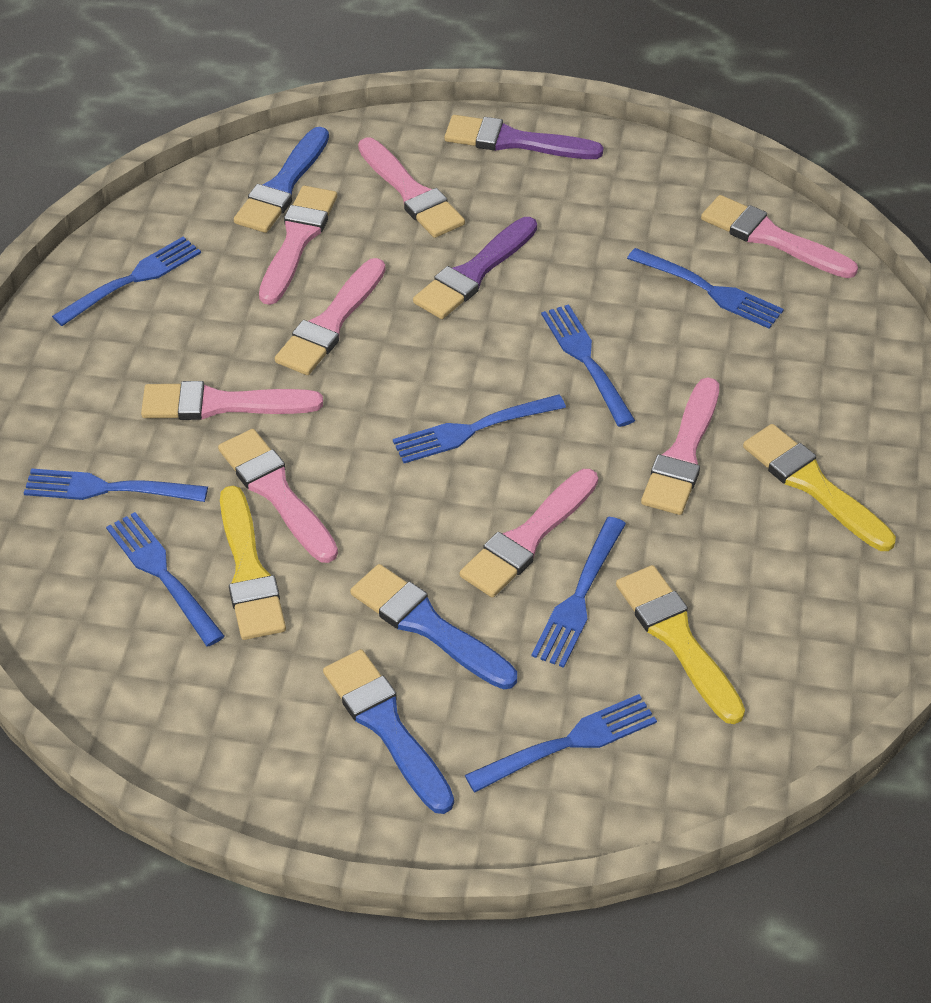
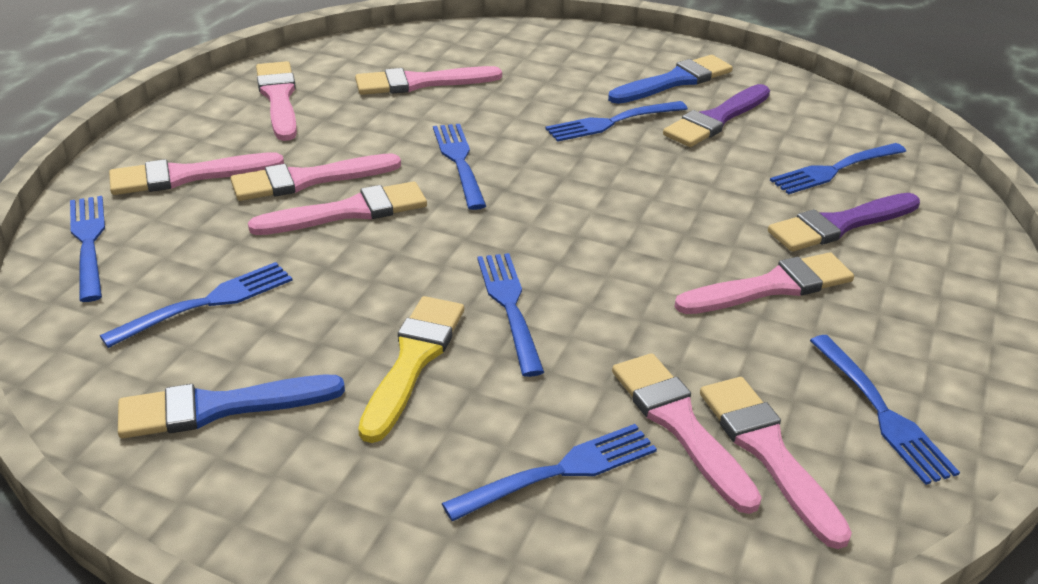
blue brush: [234,127,329,233] [323,649,454,814] [350,564,517,690] = 3 -> [118,375,345,439] [608,55,733,104] = 2
yellow brush: [220,486,286,640] [616,565,745,724] [743,424,896,551] = 3 -> [358,296,464,443] = 1

